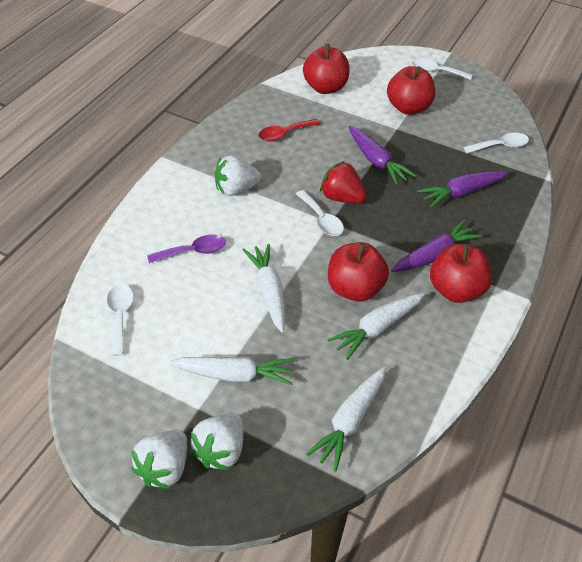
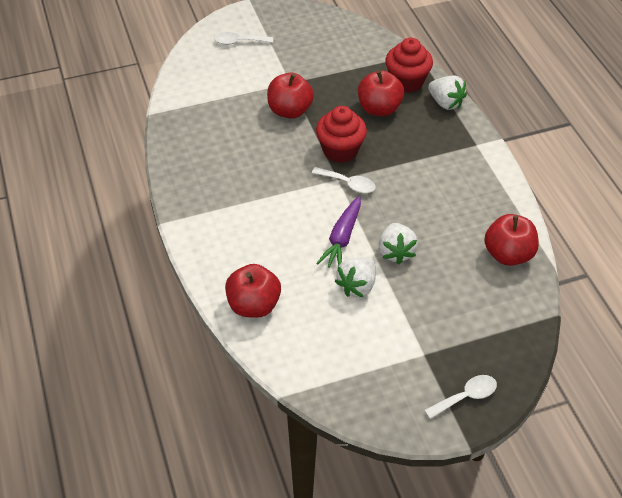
purple carrot: [349,126,416,185] [391,220,483,272] [417,171,508,208] = 3 -> [316,196,361,267] = 1
purple spoon: [147,235,226,263] = 1 -> none = 0
red cupcake: none = 0 -> [316,106,367,163] [385,38,433,93] = 2
red spoon: [258,119,320,142] = 1 -> none = 0
red strawberry: [320,161,366,204] = 1 -> none = 0
white carrot: [169,357,294,385] [242,244,285,333] [306,367,386,471] [327,293,425,360] = 4 -> none = 0
white spoon: [107,284,134,356] [296,190,344,236] [412,59,472,80] [463,132,529,153] = 4 -> [214,32,273,45] [312,167,376,193] [424,375,497,419] = 3

